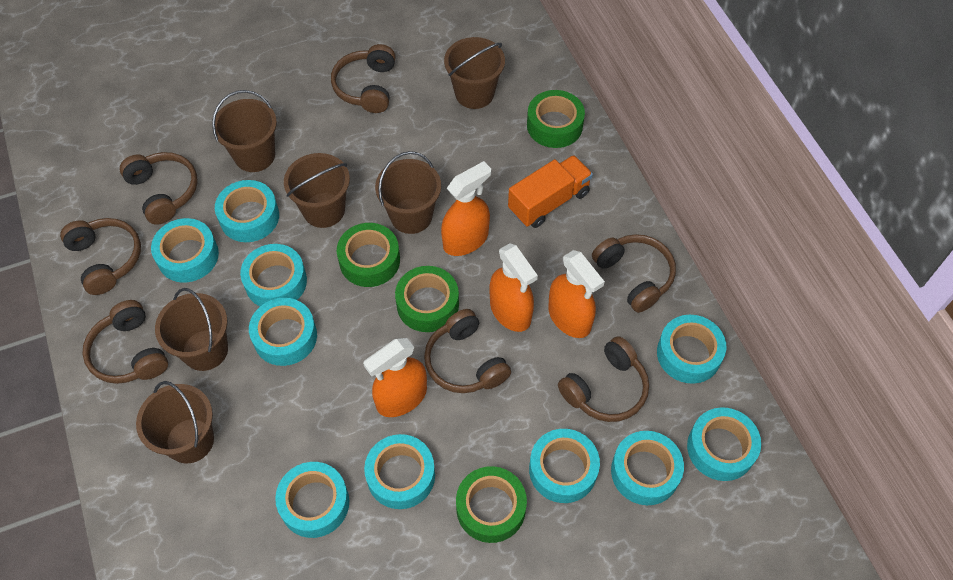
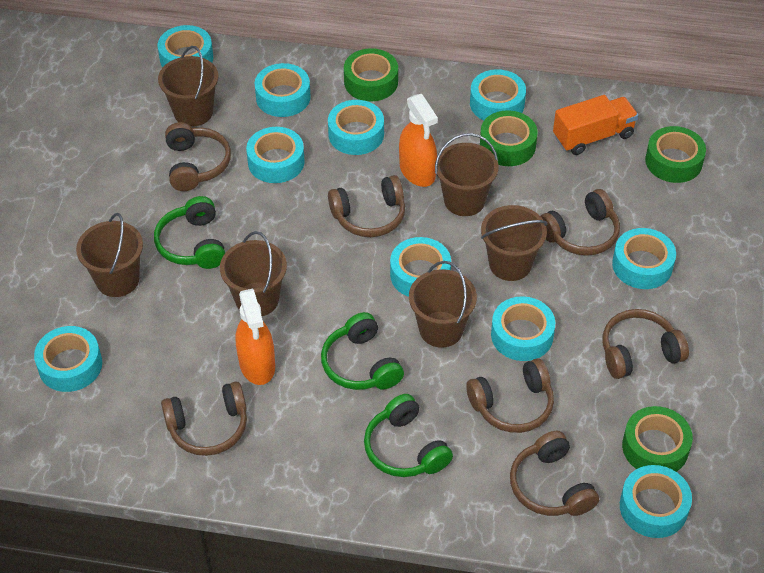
green headphones: none = 0 -> [154,196,225,269] [321,312,404,390] [364,394,453,477] = 3
orange spray bottle: [363,338,427,417] [441,161,491,256] [490,243,538,332] [548,250,605,338] = 4 -> [236,289,275,385] [399,94,438,187] = 2

